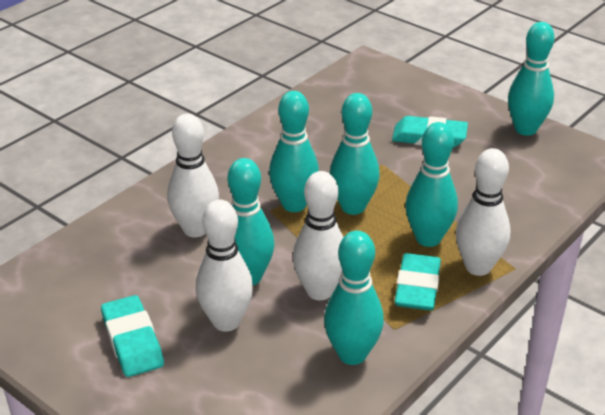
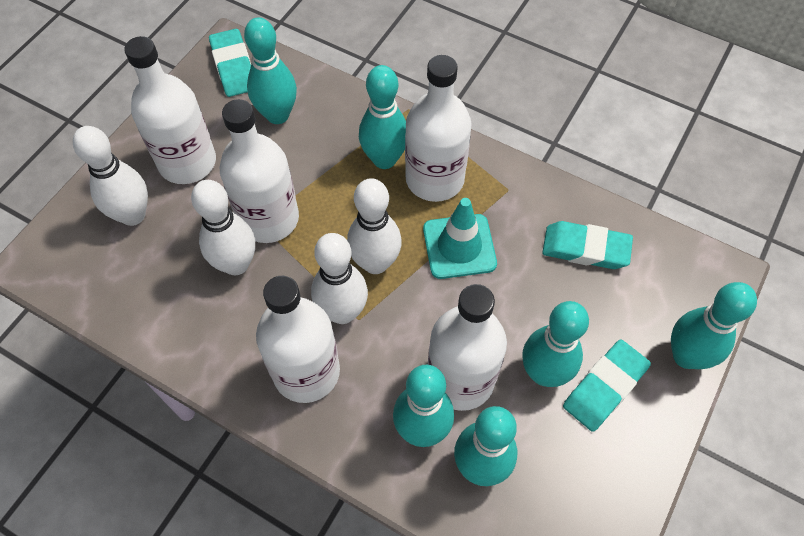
turquoise traffic cone: none = 0 -> [423,198,497,279] = 1
white bottle: none = 0 -> [124,36,216,184] [220,99,299,243] [256,276,340,403] [405,55,472,202] [428,284,507,411] = 5

